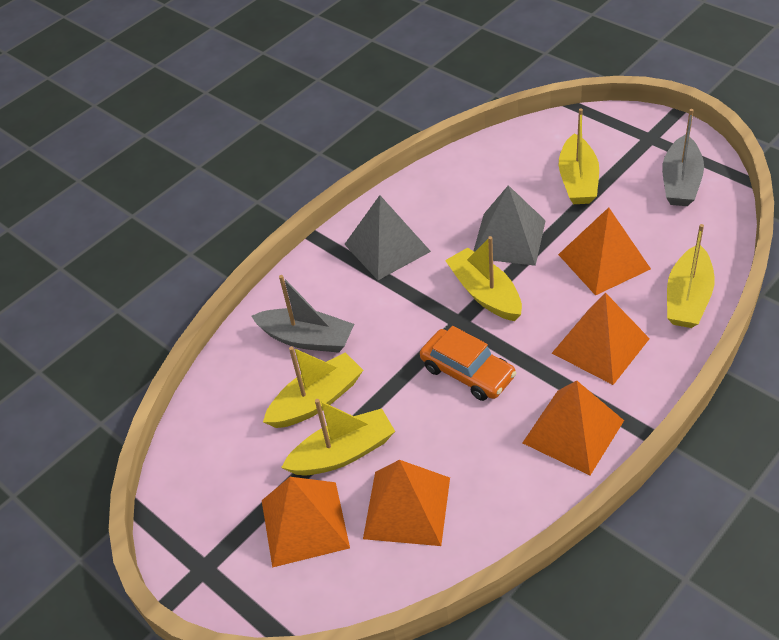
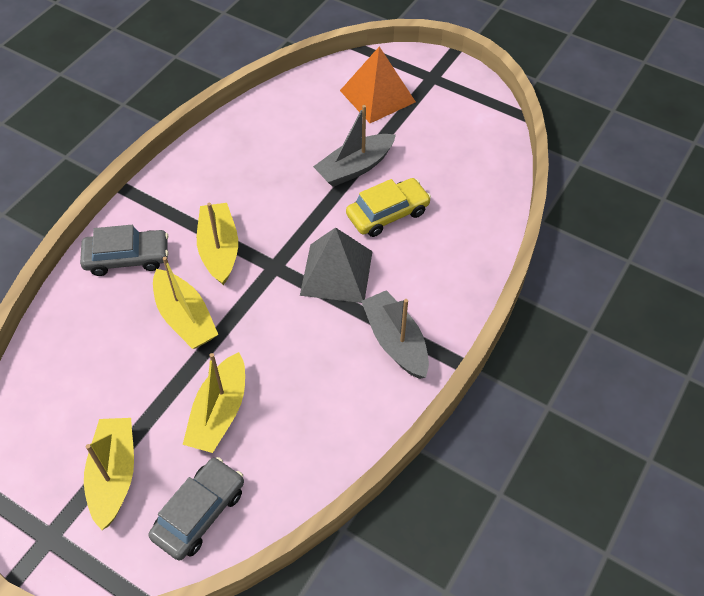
grey car: none = 0 -> [80,225,169,276] [148,457,244,560] = 2
grey pyramid: [344,195,431,280] [474,185,546,266] = 2 -> [300,227,373,303] = 1
orange car: [420,326,516,401] = 1 -> none = 0
orange pyramid: [262,477,350,568] [363,460,450,546] [522,380,624,475] [552,293,650,385] [558,207,651,296] = 5 -> [340,46,416,123] = 1
yellow boat: [263,346,363,428] [281,399,395,475] [445,236,522,321] [559,108,599,204] [667,224,715,328] = 5 -> [84,418,134,530] [153,257,219,349] [183,352,245,453] [197,203,238,286] = 4
yellow car: none = 0 -> [346,178,431,237] = 1

